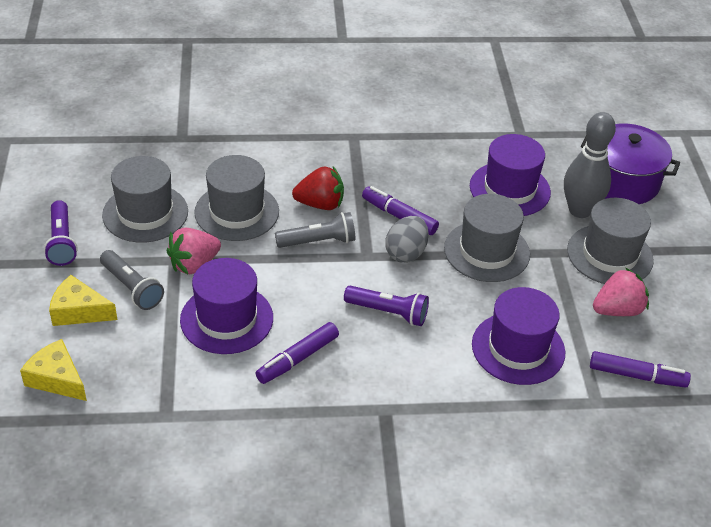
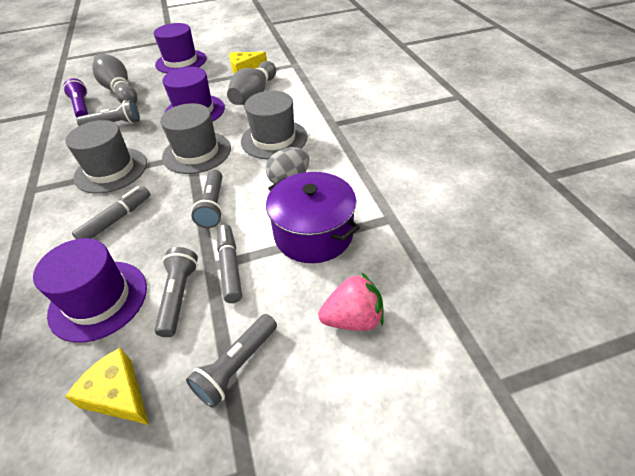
grey bowling pin: [564,112,616,218] = 1 -> [92,53,137,103] [227,61,276,105] = 2
grey flashlight: [100,250,164,310] [275,212,355,248] = 2 -> [76,100,140,126] [155,247,198,337] [186,314,277,408] [191,170,223,228] = 4
grey hat: [102,156,188,243] [194,155,279,241] [444,194,530,282] [567,198,654,284] = 4 -> [65,120,147,194] [160,103,231,174] [241,91,307,159] = 3
grey marker: none = 0 -> [72,186,150,239] [217,224,242,303] = 2
pink strawberry: [167,228,221,274] [593,267,649,316] = 2 -> [318,272,384,331] = 1
purple flashlight: [44,200,78,266] [344,286,429,326] = 2 -> [63,78,88,117] = 1
purple marker: [256,322,339,384] [362,186,439,235] [590,351,691,388] = 3 -> none = 0
red strawberry: [292,166,344,210] = 1 -> none = 0

